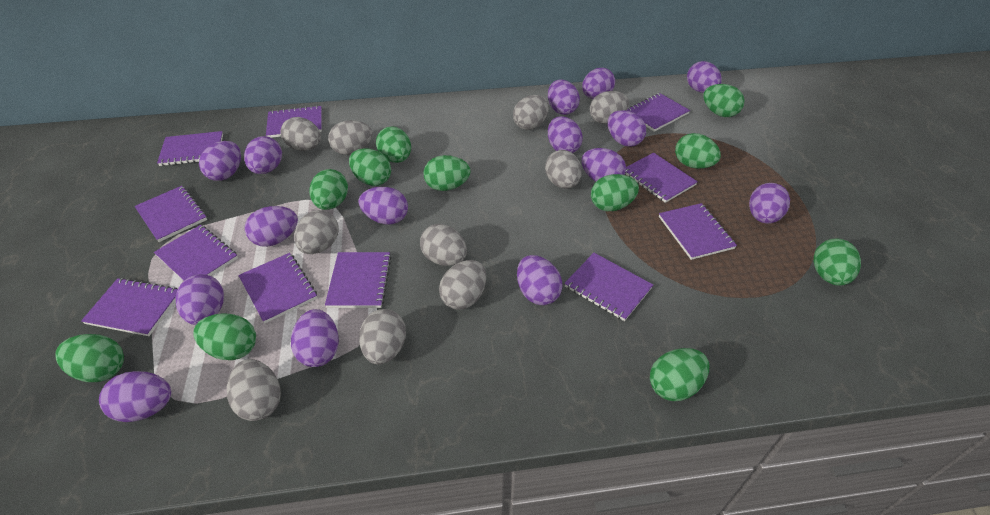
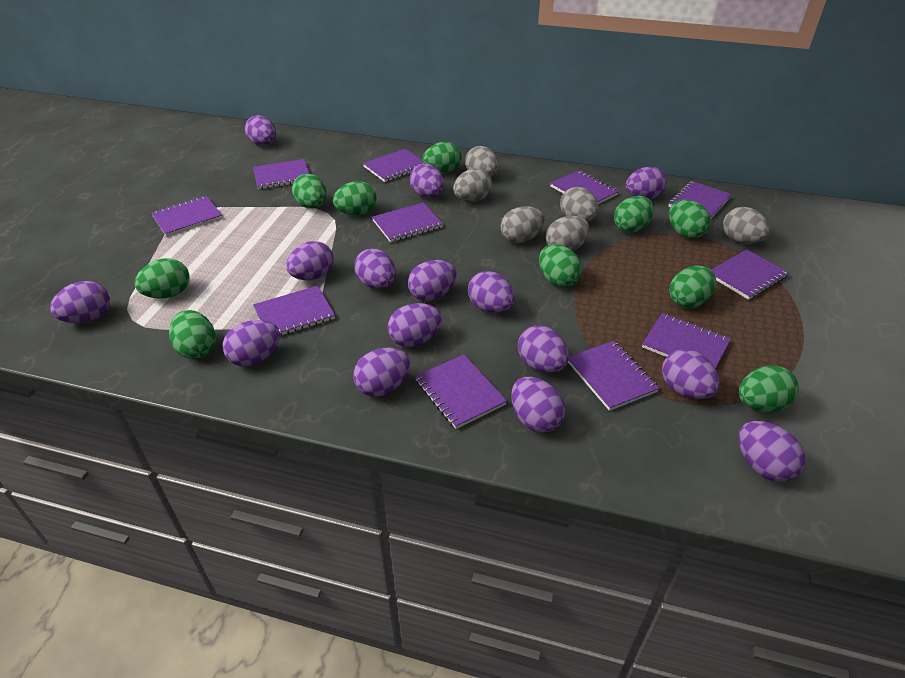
green egg: [55,334,124,382] [193,313,256,360] [309,169,348,210] [349,148,391,186] [376,126,411,163] [424,155,470,191] [591,174,639,211] [650,348,709,401] [675,133,721,169] [704,84,745,117] [813,238,861,286] = 11 -> [134,258,190,298] [169,310,216,359] [292,174,327,209] [333,181,377,215] [423,142,461,173] [539,244,582,287] [614,196,654,233] [669,200,711,239] [669,266,716,308] [739,366,799,413] = 10
grey egg: [227,359,281,421] [280,117,321,151] [294,210,339,254] [328,120,373,155] [359,309,406,365] [420,224,467,266] [439,260,486,310] [513,95,549,130] [545,150,582,189] [590,91,629,124] = 10 -> [453,168,492,202] [465,146,498,177] [501,206,544,243] [546,216,590,251] [560,187,598,222] [723,207,770,244] = 6

